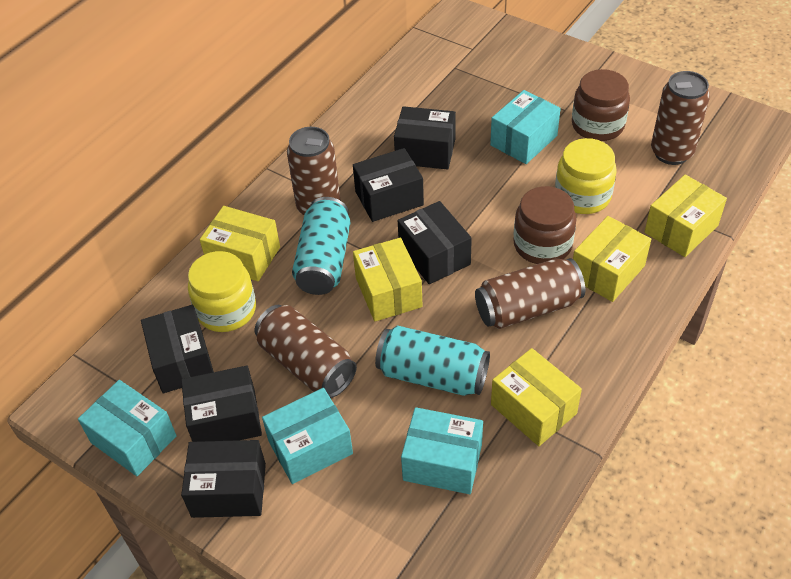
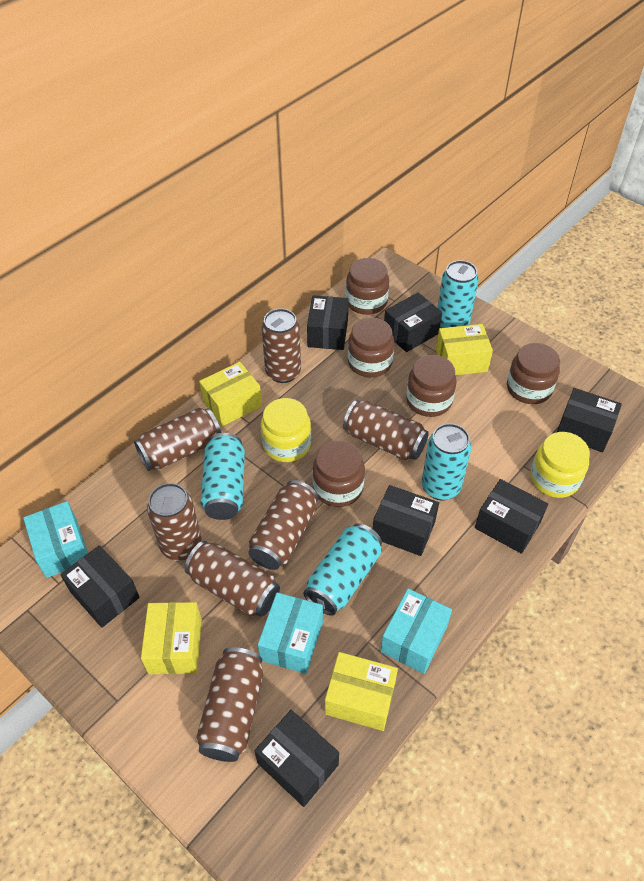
black box: [141,305,214,393] [181,366,262,442] [181,440,266,518] [353,148,424,222] [394,106,456,170] [398,201,472,284] = 6 -> [60,545,140,628] [255,710,339,807] [307,295,349,350] [373,485,439,556] [384,293,442,352] [475,479,548,554] [557,388,622,452] = 7
brown can: [255,305,357,398] [287,127,341,215] [475,258,585,329] [651,71,710,165] = 4 -> [134,408,221,471] [147,483,202,561] [184,541,280,617] [196,647,263,762] [248,480,318,570] [261,308,301,383] [343,400,429,461] = 7
brown jar: [513,186,576,264] [572,69,630,141] = 2 -> [312,441,365,507] [346,258,389,315] [348,317,394,377] [406,355,456,417] [507,343,560,404] = 5
turquoise box: [78,380,177,476] [262,388,353,484] [401,407,483,494] [490,90,561,164] = 4 -> [23,501,88,578] [258,592,323,674] [381,588,452,674] = 3
turquoise can: [292,197,350,295] [375,326,490,396] = 2 -> [201,433,245,520] [303,523,382,616] [422,423,471,500] [438,260,479,328] = 4
yellow box: [200,206,280,281] [353,238,423,321] [491,348,582,446] [573,216,651,302] [645,175,727,257] = 5 -> [141,602,202,674] [199,362,262,427] [325,652,398,731] [436,324,493,375] = 4

